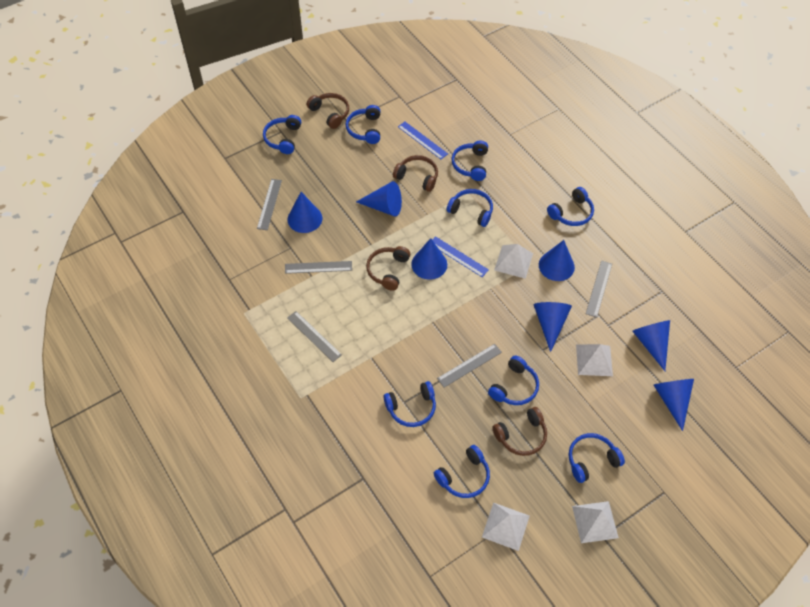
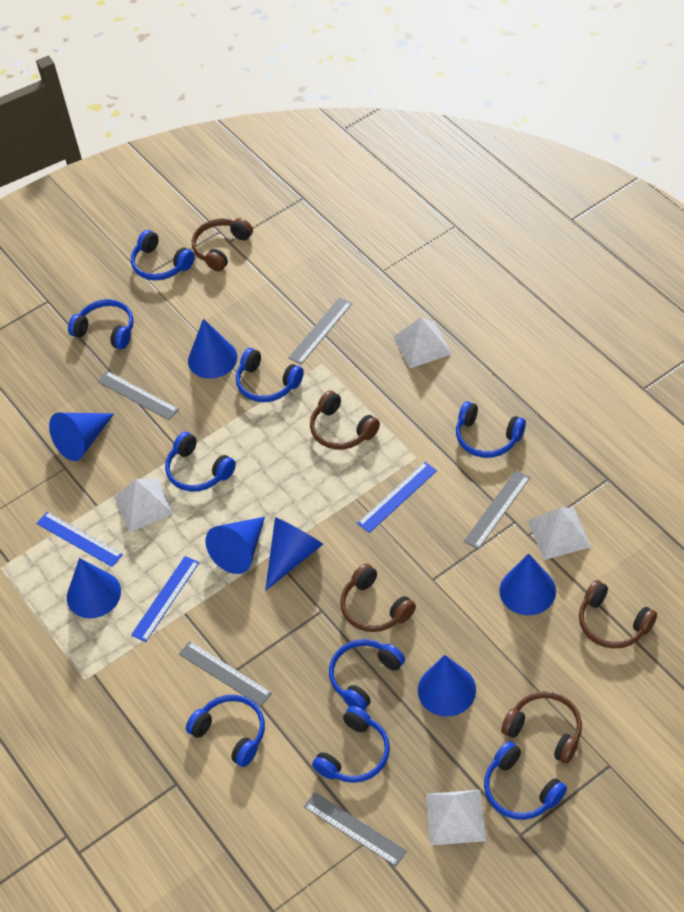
blue ruler: [398,122,448,159] [432,236,489,277] = 2 -> [36,512,123,567] [131,556,200,642] [357,462,437,533] = 3
brown headphones: [307,93,349,129] [366,246,410,291] [393,155,438,192] [493,407,547,456] = 4 -> [192,218,253,271] [310,390,380,450] [340,563,416,632] [501,691,582,764] [579,580,657,649] = 5

